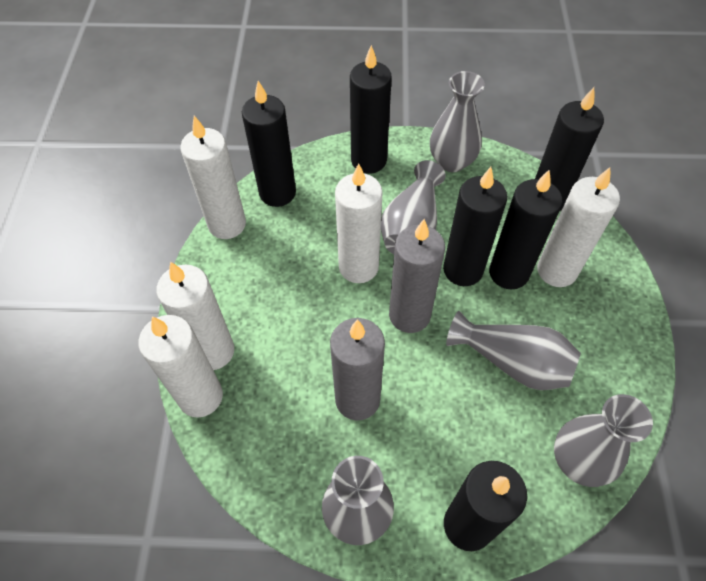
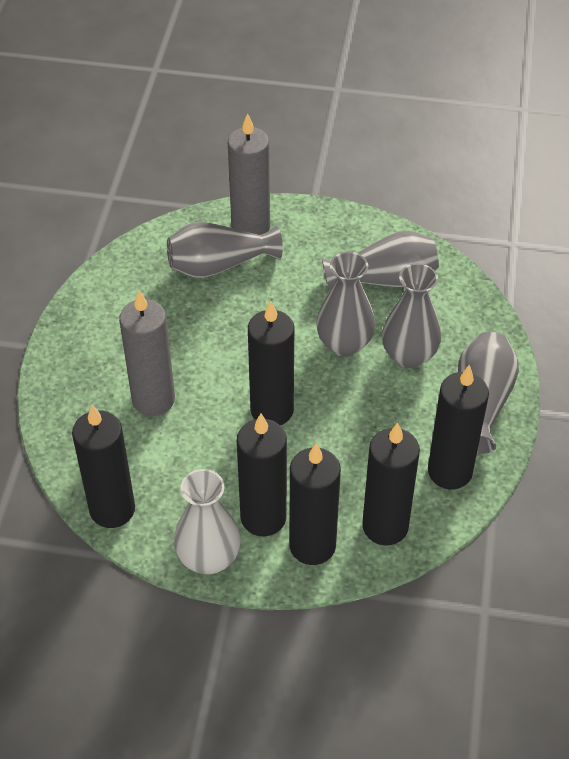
white candle: [138,315,223,418] [156,262,234,370] [180,116,246,239] [335,163,383,283] [537,167,620,287] = 5 -> none = 0
white vase: none = 0 -> [174,469,241,574] = 1

